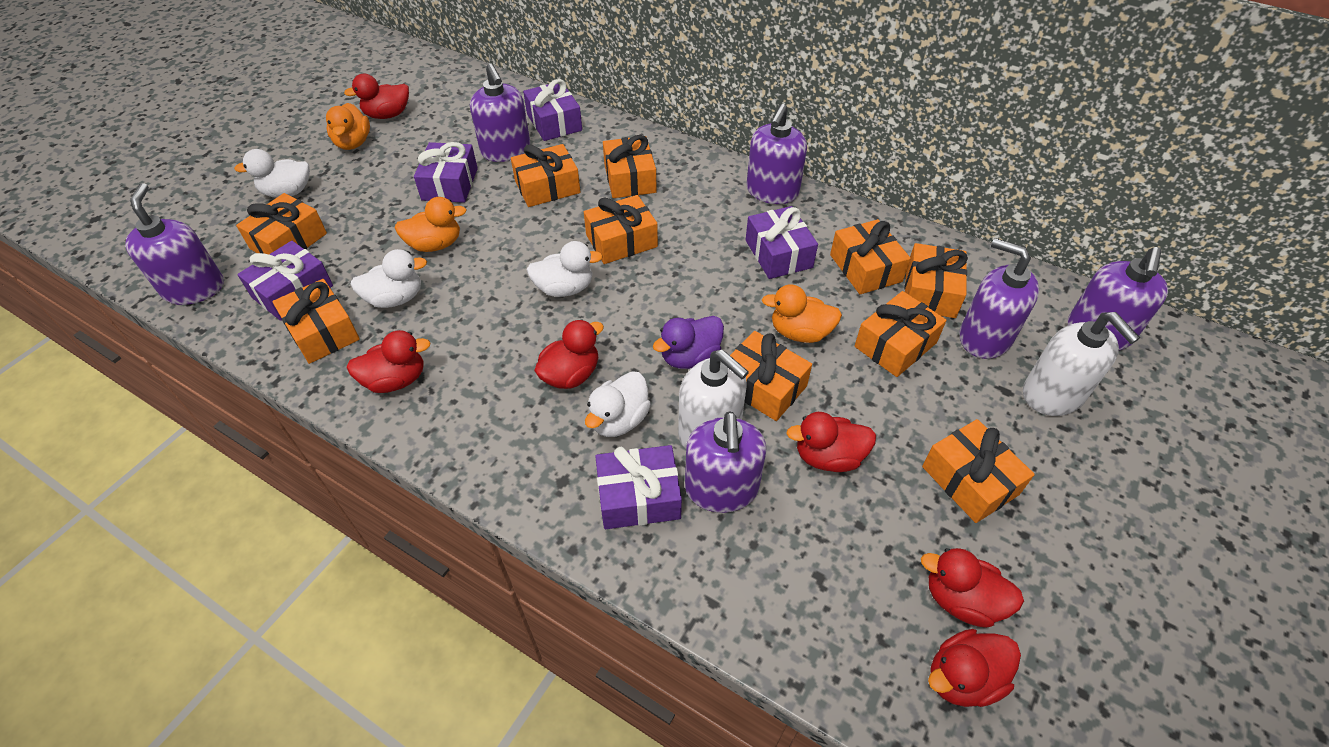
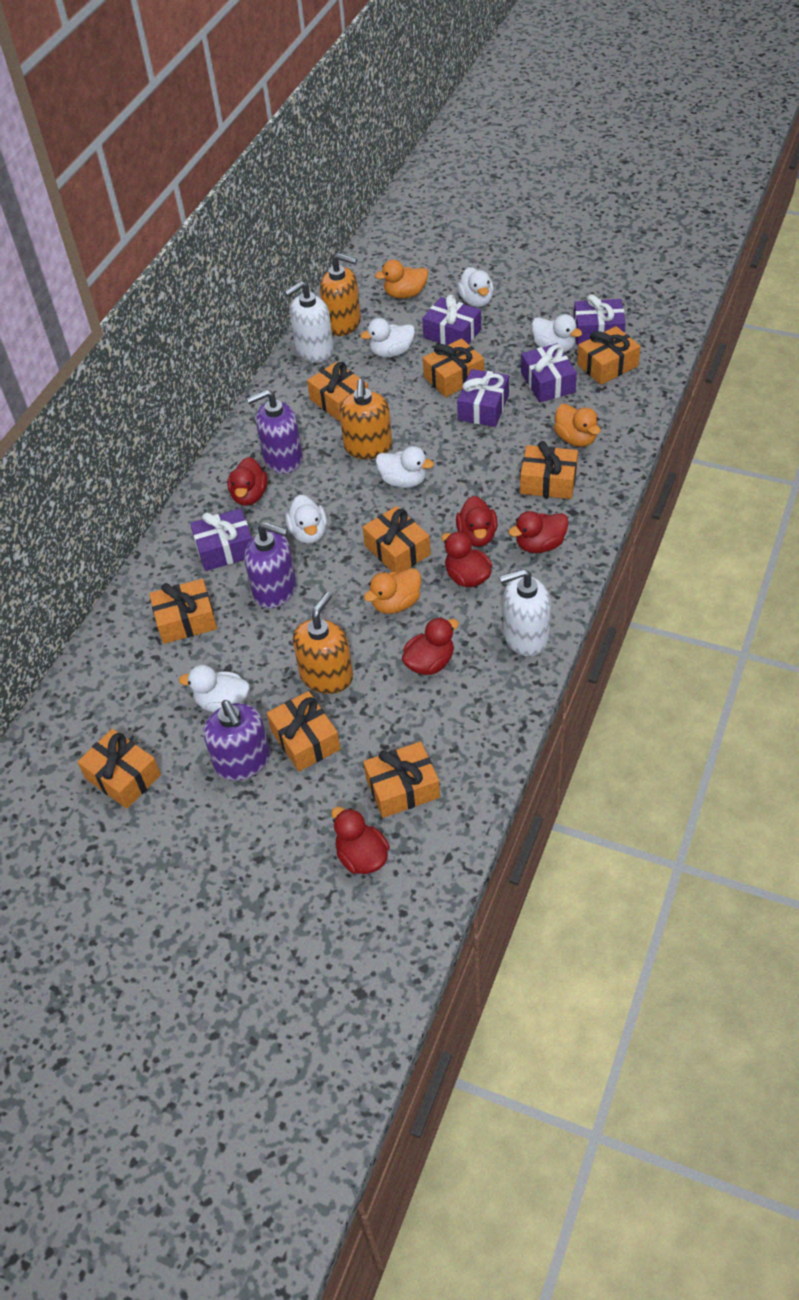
orange gift: [236,193,327,254] [272,279,360,364] [511,144,580,207] [584,195,658,264] [603,135,657,198] [730,331,812,421] [830,219,911,294] [855,291,947,377] [904,243,968,318] [922,419,1035,523] = 10 -> [77,729,161,809] [149,579,217,644] [267,691,341,772] [307,362,368,422] [363,506,431,573] [363,741,440,818] [423,338,484,397] [520,441,578,499] [577,326,641,385] = 9
orange soap dispenser: none = 0 -> [293,592,353,694] [320,253,361,336] [339,379,392,459] = 3
purple duck: [653,316,724,369] = 1 -> none = 0
purple soap dispenser: [125,183,224,305] [470,63,530,162] [685,411,766,513] [746,104,807,204] [959,238,1039,359] [1068,247,1168,350] = 6 -> [203,700,270,781] [244,522,296,609] [246,389,303,474] = 3
white duck: [234,149,310,198] [351,249,427,308] [527,241,603,297] [585,371,651,437] = 4 -> [179,665,250,712] [285,495,327,544] [360,318,415,357] [376,446,434,488] [457,267,494,307] [532,314,582,353] = 6

